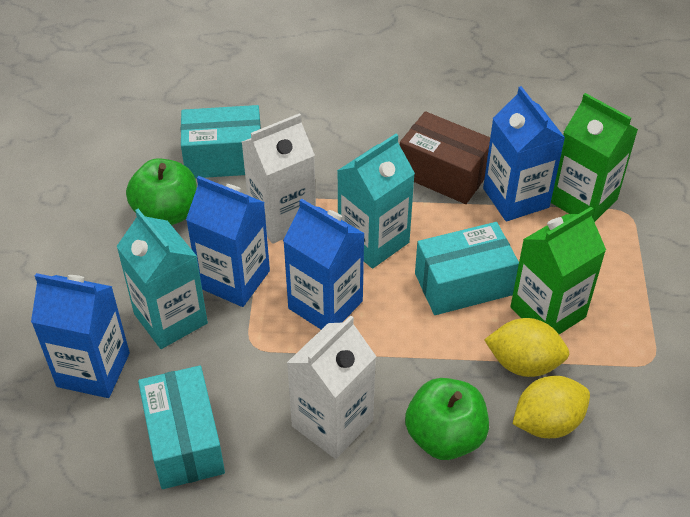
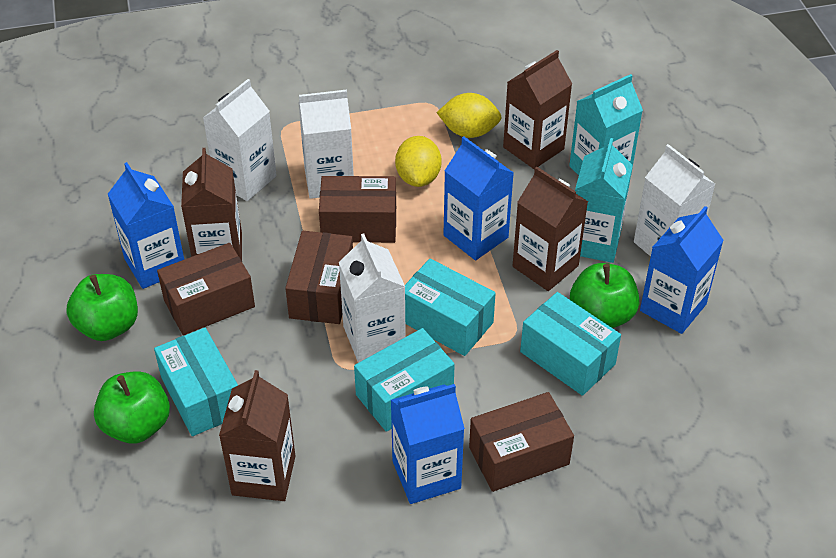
brown box: [400,111,490,204] = 1 -> [157,243,255,335] [285,231,353,324] [319,176,396,243] [469,392,574,492] = 4
brown carton: none = 0 -> [181,148,242,260] [219,370,295,501] [503,50,572,169] [513,167,588,291] = 4
green apple: [126,158,197,225] [405,378,489,460] = 2 -> [66,274,138,341] [94,371,170,444] [570,263,639,328] = 3
green carton: [510,207,606,334] [551,93,638,222] = 2 -> none = 0
turquoise box: [138,365,225,489] [181,105,261,178] [415,222,519,315] = 3 -> [154,328,238,436] [354,328,455,432] [405,259,496,356] [520,292,621,396] = 4
white carton: [242,113,316,244] [287,316,376,459] = 2 -> [203,79,277,201] [299,90,354,199] [339,233,406,363] [634,144,715,256] = 4

